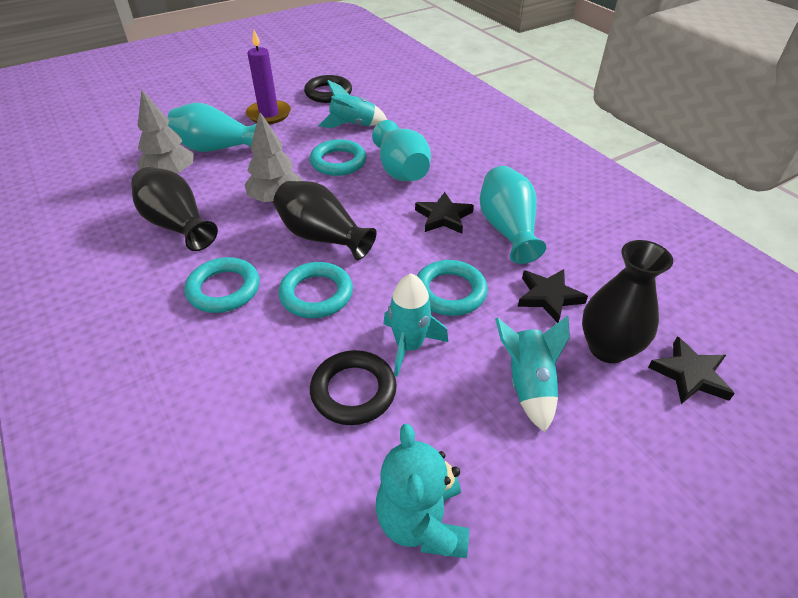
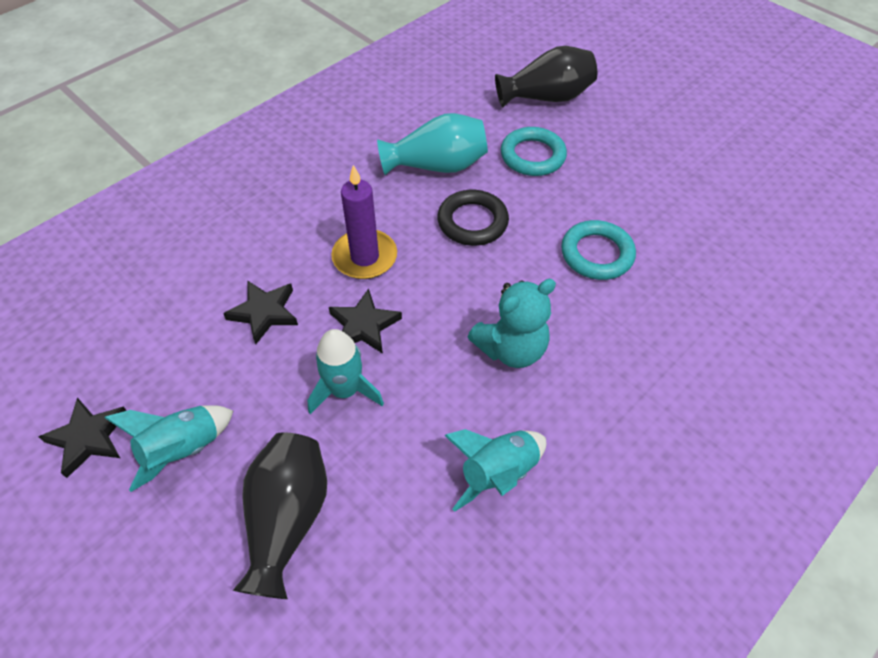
black ring: [304,75,352,103] [310,350,397,425] = 2 -> [437,190,509,246] = 1
black vase: [131,167,218,251] [273,181,377,260] [582,240,673,363] = 3 -> [233,432,327,599] [495,46,597,107] = 2
grey tree: [137,90,194,174] [244,112,303,203] = 2 -> none = 0
turquoise ring: [184,257,260,313] [279,262,353,318] [310,139,366,176] [417,260,488,316] = 4 -> [501,127,567,176] [561,220,636,280] = 2
turquoise vase: [167,103,256,152] [372,120,431,181] [480,166,546,264] = 3 -> [377,113,488,175] = 1

